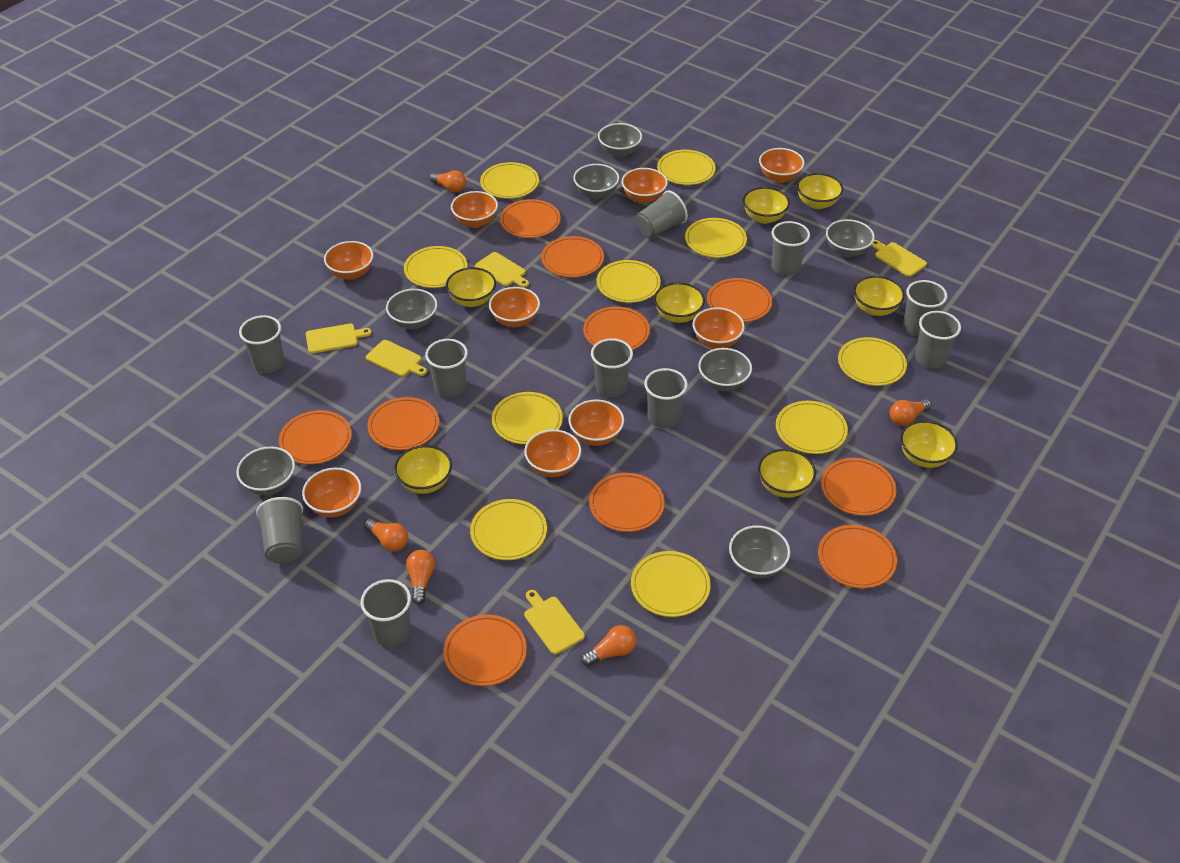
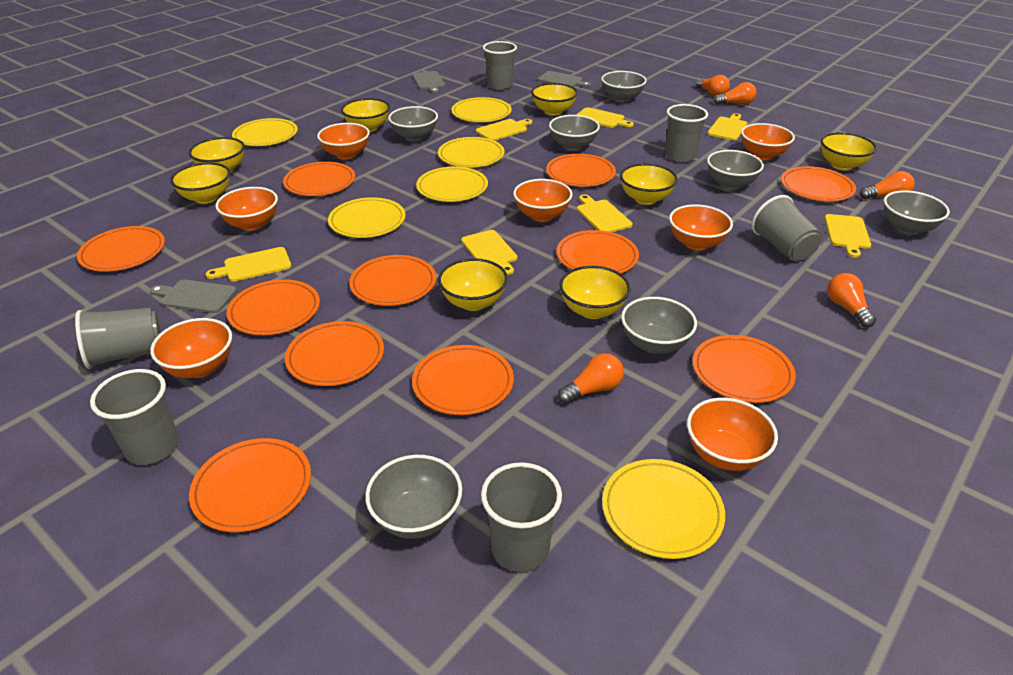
grey cup: [239,315,285,373] [256,497,303,563] [361,579,411,647] [425,339,468,397] [591,338,633,397] [636,190,688,239] [644,368,688,428] [771,221,810,275] [903,280,947,336] [915,311,961,368] = 10 -> [75,308,161,369] [90,369,179,465] [481,462,562,572] [483,41,517,90] [665,104,708,162] [751,195,822,262] = 6
grey cutting board: none = 0 -> [150,280,237,313] [412,71,445,93] [538,71,591,87] = 3
orange bowl: [302,468,361,518] [324,241,373,280] [451,191,498,228] [489,287,540,327] [524,429,581,477] [568,399,624,446] [622,168,668,204] [693,307,745,349] [759,148,805,183] = 9 -> [150,318,232,378] [215,187,278,231] [317,123,370,159] [513,179,572,222] [669,204,733,251] [687,398,778,471] [741,123,795,160] = 7
orange plate: [279,410,352,464] [368,397,439,450] [444,614,527,686] [500,199,561,238] [541,236,604,277] [583,306,650,350] [589,473,665,532] [707,278,772,322] [818,525,897,588] [821,458,897,516] = 10 -> [77,226,165,272] [189,438,311,532] [227,279,320,335] [283,162,355,196] [285,321,384,386] [349,255,436,306] [412,345,514,415] [546,154,616,187] [556,230,639,273] [693,335,796,403] [781,166,856,202] = 11
yellow cutting board: [306,324,372,353] [366,340,427,377] [475,252,529,288] [524,590,585,654] [871,240,927,277] = 5 -> [206,247,291,282] [461,230,518,275] [476,119,532,141] [576,107,634,128] [577,194,633,232] [708,113,748,140] [824,214,871,258] = 7
yellow plate: [404,246,467,288] [470,499,547,560] [480,162,539,199] [492,392,563,444] [597,260,661,303] [631,551,711,617] [657,150,715,185] [685,218,747,258] [776,401,848,454] [838,337,907,386] = 10 -> [232,118,298,146] [328,197,406,238] [416,167,488,202] [438,137,505,168] [451,97,512,122] [602,459,725,559] = 6

